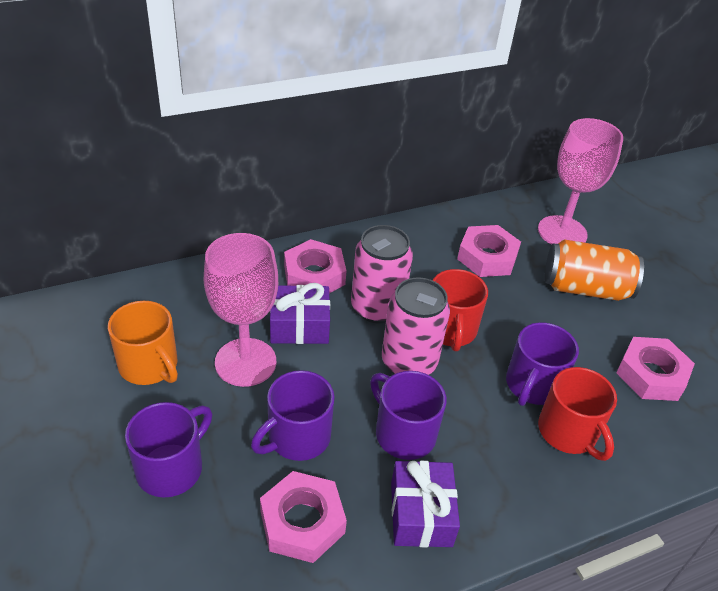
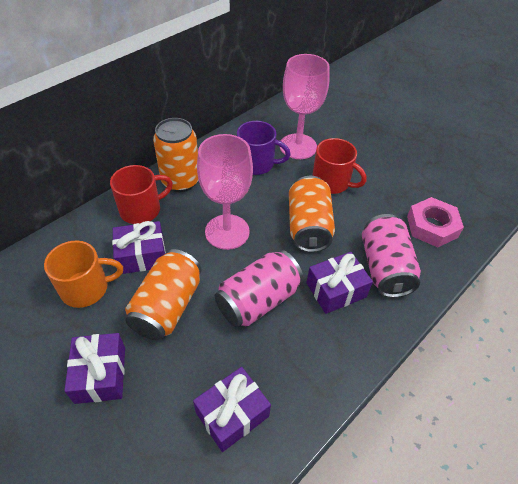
orange can: [545,239,644,301] = 1 -> [125,249,202,340] [153,118,199,192] [289,176,335,252] = 3
pink nut: [260,471,347,563] [284,239,346,293] [457,225,521,277] [616,337,695,401] = 4 -> [407,197,464,247] = 1
purple gift: [270,283,330,344] [391,461,460,547] = 2 -> [64,333,125,404] [112,221,166,274] [193,367,271,452] [306,252,373,314] = 4
purple mug: [125,402,212,498] [251,370,335,461] [370,371,446,460] [506,322,579,406] = 4 -> [237,121,291,175] = 1

